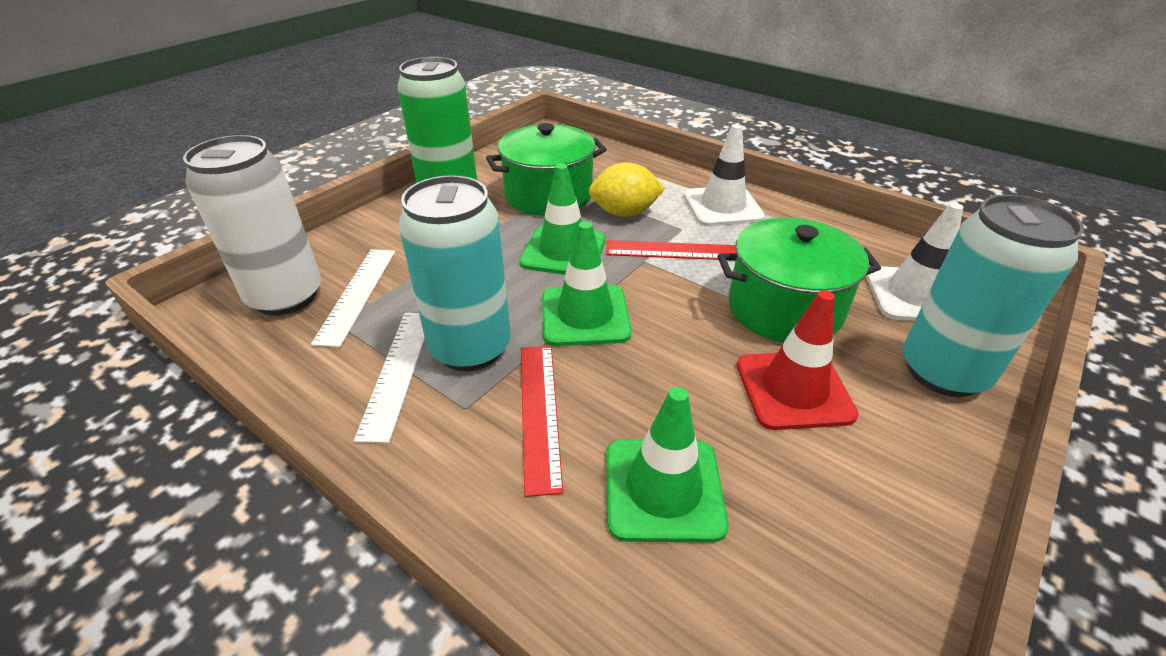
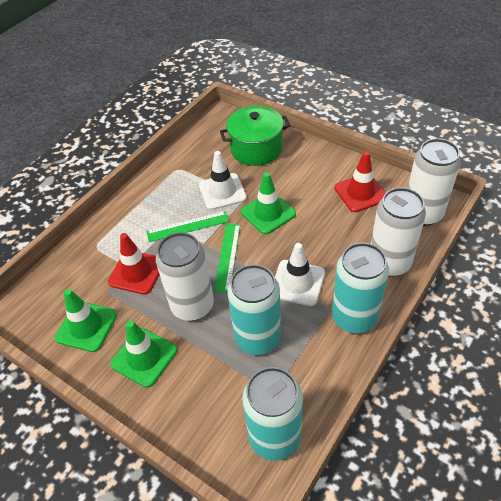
green can: [397,57,477,183] = 1 -> none = 0
green pot: [486,123,607,216] [718,217,881,343] = 2 -> [220,106,291,166] = 1
green ruler: none = 0 -> [146,211,229,242] [214,224,240,293] = 2
red ruler: [521,346,563,497] [606,240,736,260] = 2 -> none = 0
red traffic cone: [737,290,859,430] = 1 -> [108,233,159,295] [334,151,386,212] = 2
turquoise can: [398,175,511,371] [903,194,1084,397] = 2 -> [227,264,281,355] [242,367,303,461] [332,242,389,333] = 3
white can: [183,135,321,316] = 1 -> [156,232,214,321] [371,187,426,277] [408,138,461,226] = 3
white ruler: [311,249,395,347] [354,313,425,443] = 2 -> none = 0
yellow lemon: [589,162,665,217] = 1 -> none = 0

